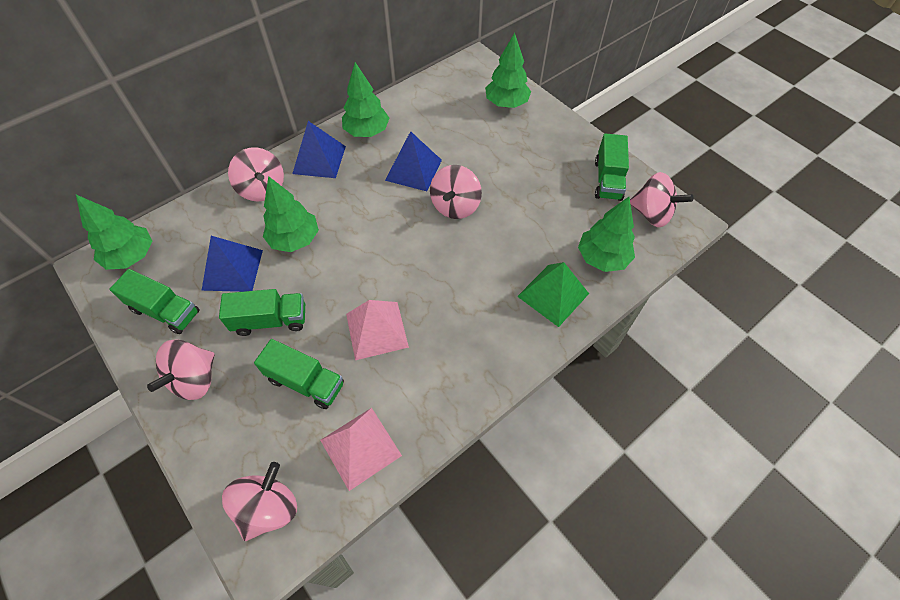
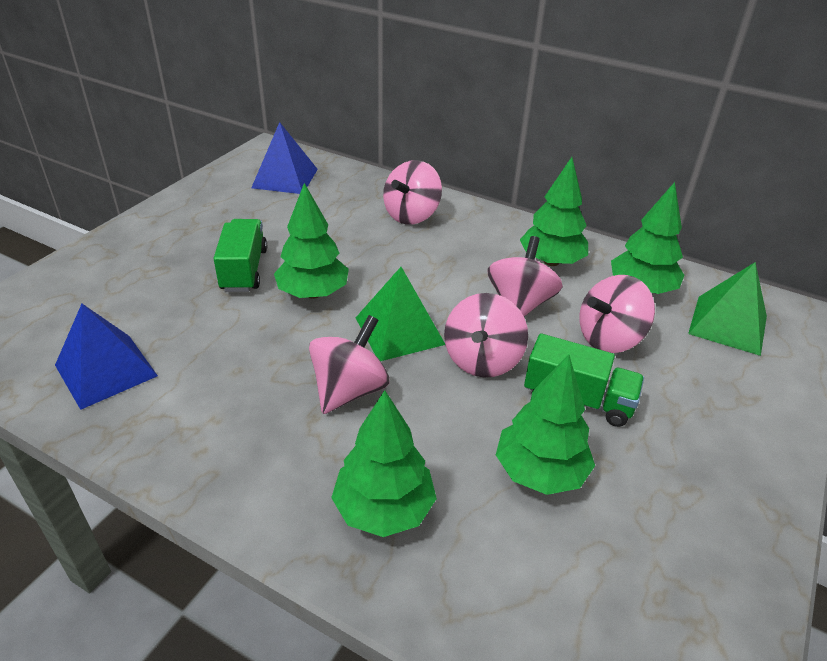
blue pyramid: [201,236,263,292] [292,121,346,178] [385,131,442,191] = 3 -> [55,304,158,410] [251,122,318,194] = 2
green pyramid: [517,262,589,327] = 1 -> [356,267,445,361] [688,262,767,356] = 2
green truck: [109,269,200,334] [219,289,305,336] [254,339,344,409] [595,133,629,201] = 4 -> [213,219,267,292] [524,333,644,427] = 2
pink pyramid: [320,408,402,491] [346,300,409,360] = 2 -> none = 0

